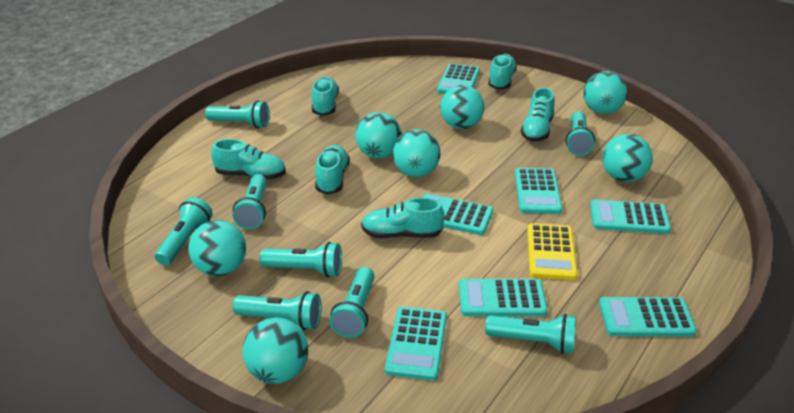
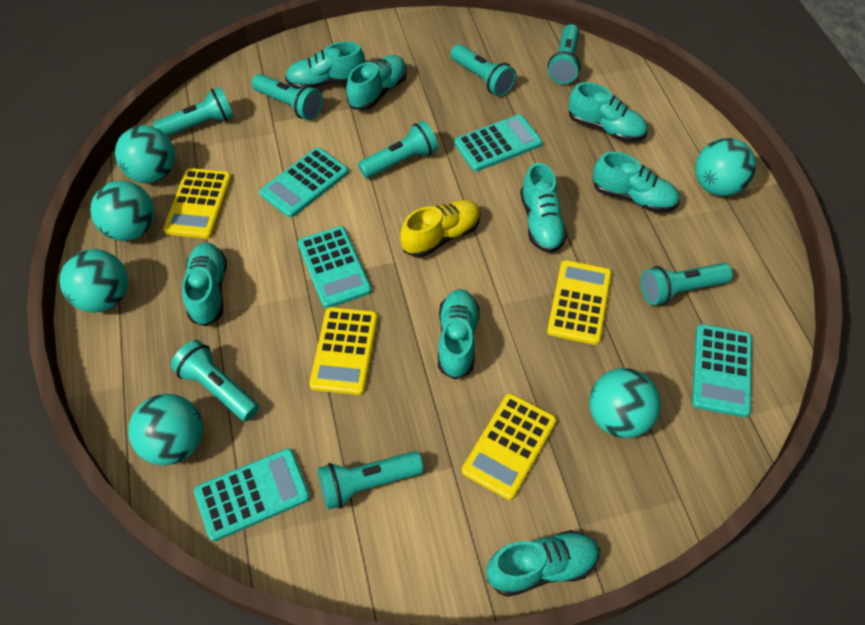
turquoise ball: [188,220,246,276] [242,317,308,384] [355,112,402,159] [393,129,440,177] [440,85,484,129] [583,71,627,114] [602,134,653,182] = 7 -> [60,249,128,313] [90,181,154,241] [115,125,175,183] [128,394,203,465] [589,368,661,438] [695,138,756,196] = 6
turquoise calculator: [385,307,447,381] [422,193,494,235] [437,63,480,94] [459,279,548,316] [515,168,563,214] [590,199,671,234] [599,297,697,337] = 7 -> [194,448,310,541] [260,147,349,218] [298,226,372,308] [454,114,542,171] [692,324,752,417] = 5
turquoise shoe: [211,139,286,180] [312,76,339,116] [315,145,350,195] [361,197,445,238] [488,54,517,90] [521,88,555,141] = 6 -> [182,242,227,326] [285,41,365,89] [346,55,407,110] [438,289,480,379] [486,530,600,597] [520,163,567,253] [568,82,648,142] [592,152,679,213] = 8
yellow calculator: [528,223,578,280] = 1 -> [163,168,232,239] [309,307,378,395] [462,393,556,500] [547,260,612,345] = 4
yellow shoe: none = 0 -> [400,200,481,257] = 1

